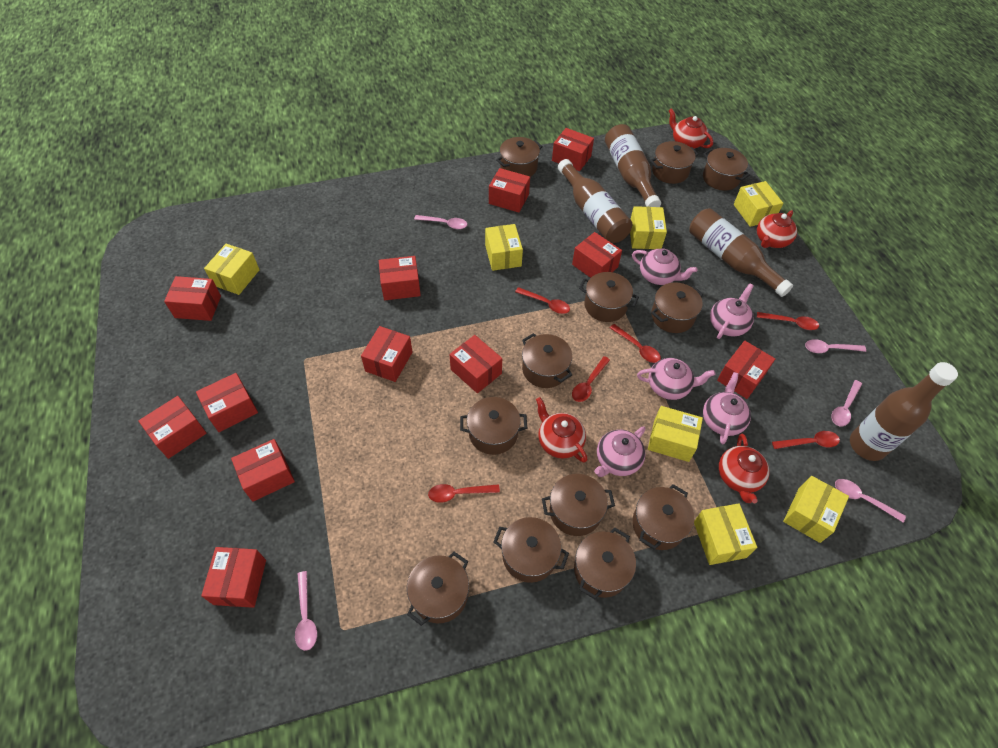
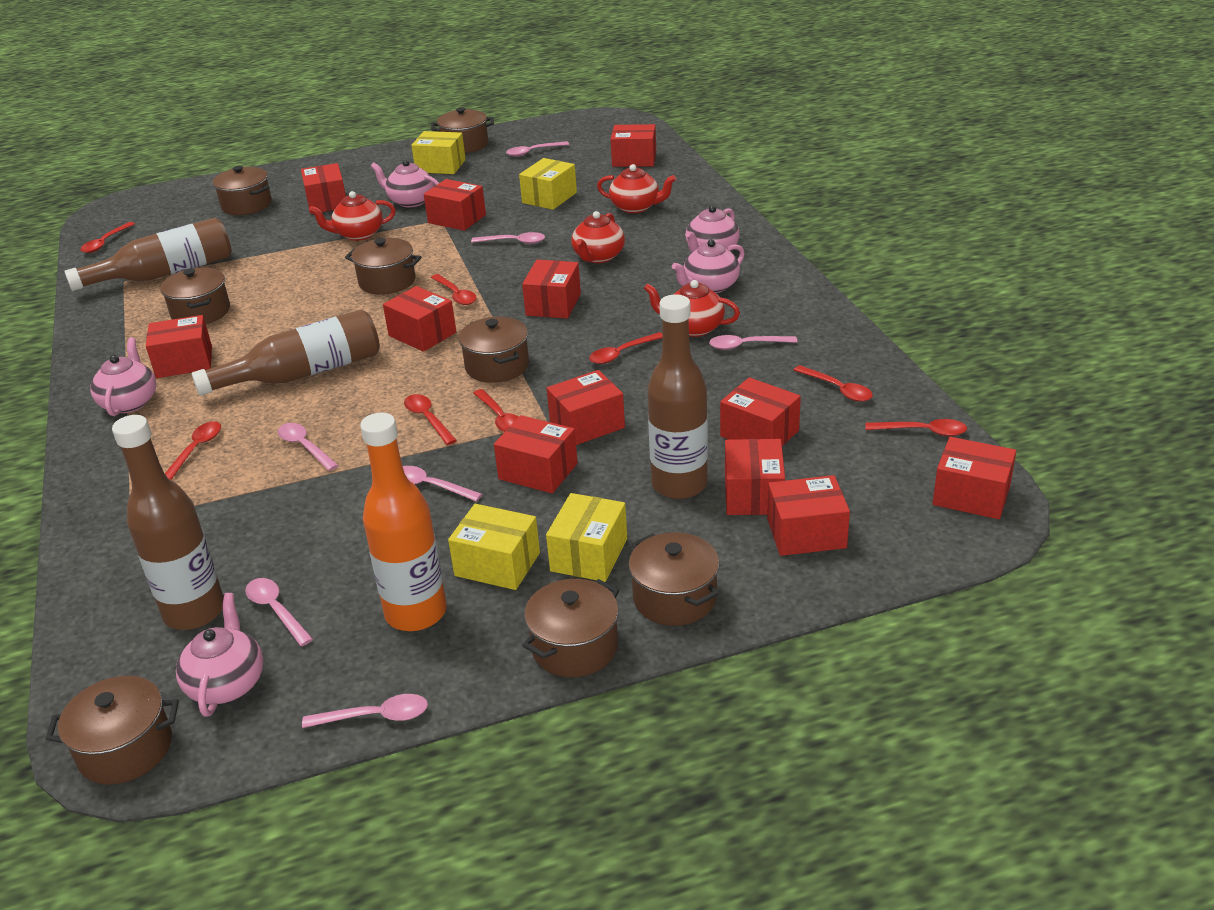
brown pot: [407,552,469,626] [460,397,527,455] [493,517,569,583] [496,137,543,177] [522,333,572,388] [542,474,615,536] [574,528,636,599] [579,272,639,322] [633,484,694,550] [650,141,699,184] [651,282,703,333] [703,148,750,191] = 12 -> [45,676,179,785] [160,267,230,324] [213,166,272,215] [345,238,421,295] [431,107,494,153] [459,317,529,383] [522,579,619,677] [628,532,719,626] = 8
orange bottle: none = 0 -> [360,413,447,631] = 1
pink spoon: [295,571,317,651] [414,215,467,229] [805,339,866,353] [831,380,862,426] [835,479,906,523] = 5 -> [245,578,313,646] [278,423,339,471] [302,694,428,728] [403,466,482,502] [471,232,545,244] [506,141,569,157] [709,335,797,350] = 7
red spoon: [428,484,500,503] [515,287,570,314] [572,356,610,402] [610,324,661,363] [757,312,819,330] [772,431,840,449] = 6 -> [80,222,135,253] [165,421,221,480] [404,394,457,445] [431,274,477,305] [473,389,518,432] [589,332,662,364] [794,365,873,402] [866,419,967,436] = 8
yellow box: [204,244,260,295] [485,224,523,271] [630,206,667,249] [648,406,703,462] [694,503,757,565] [734,181,783,227] [783,476,849,543] = 7 -> [411,131,466,174] [448,504,540,590] [519,158,577,210] [546,493,627,582] = 4

